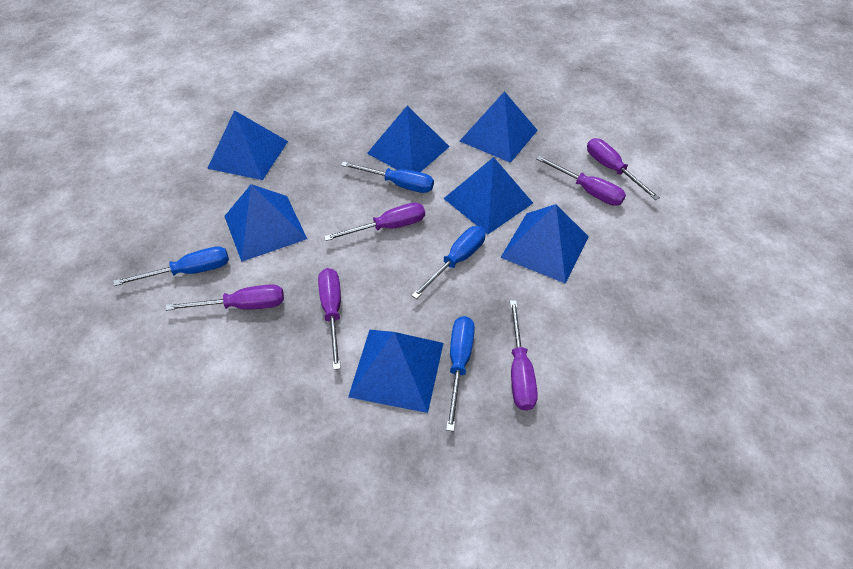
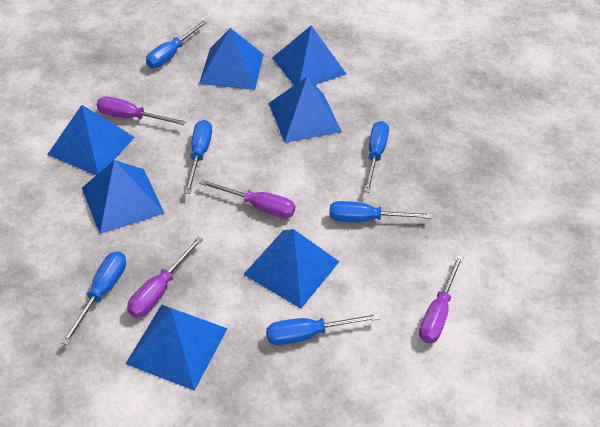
blue screwdriver: [113,246,229,286] [341,162,434,193] [411,226,486,299] [446,316,475,431] = 4 -> [61,251,126,345] [146,21,207,68] [185,120,212,194] [266,313,380,345] [329,201,432,222] [364,121,389,193] = 6
purple screwdriver: [165,284,284,311] [318,268,341,370] [324,203,425,241] [510,300,538,411] [536,156,626,206] [587,138,660,200] = 6 -> [97,97,186,125] [127,236,203,318] [199,179,295,218] [419,255,463,343] = 4

